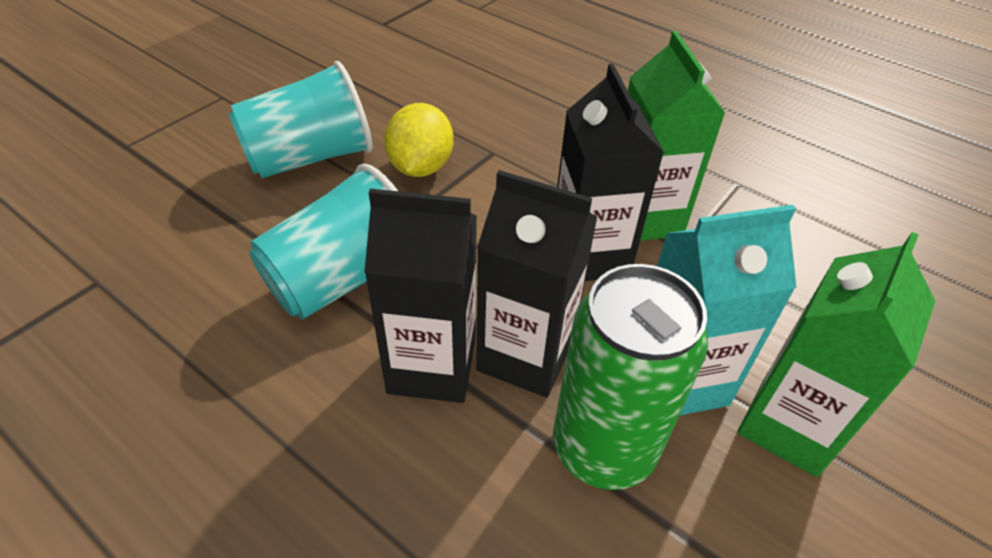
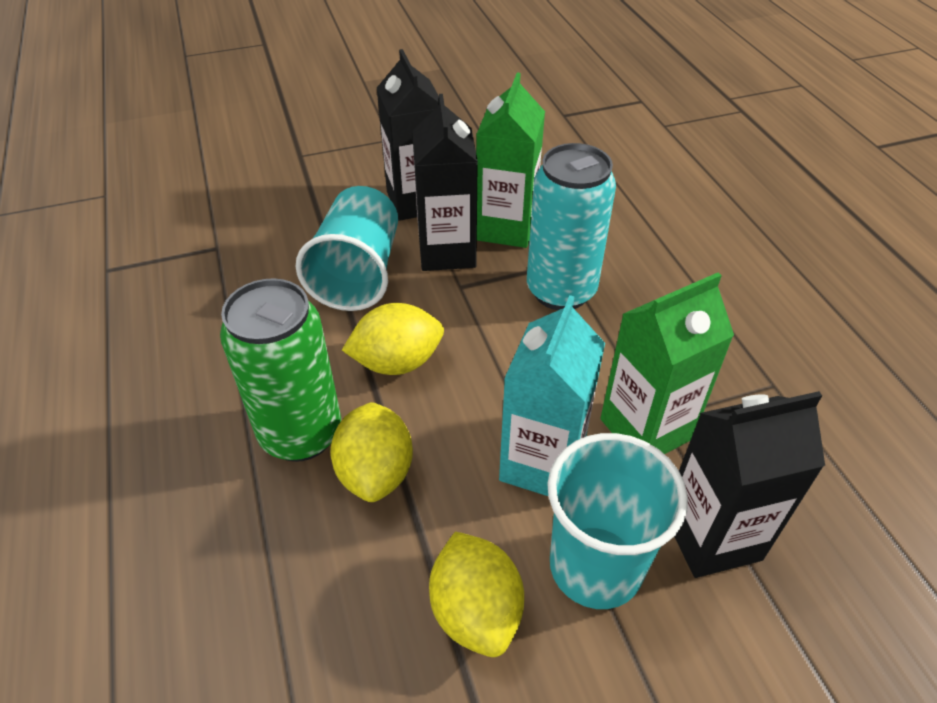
turquoise can: none = 0 -> [527,143,616,310] = 1
yellow lemon: [384,103,453,177] = 1 -> [330,402,413,502] [342,303,444,375] [429,532,524,657] = 3

